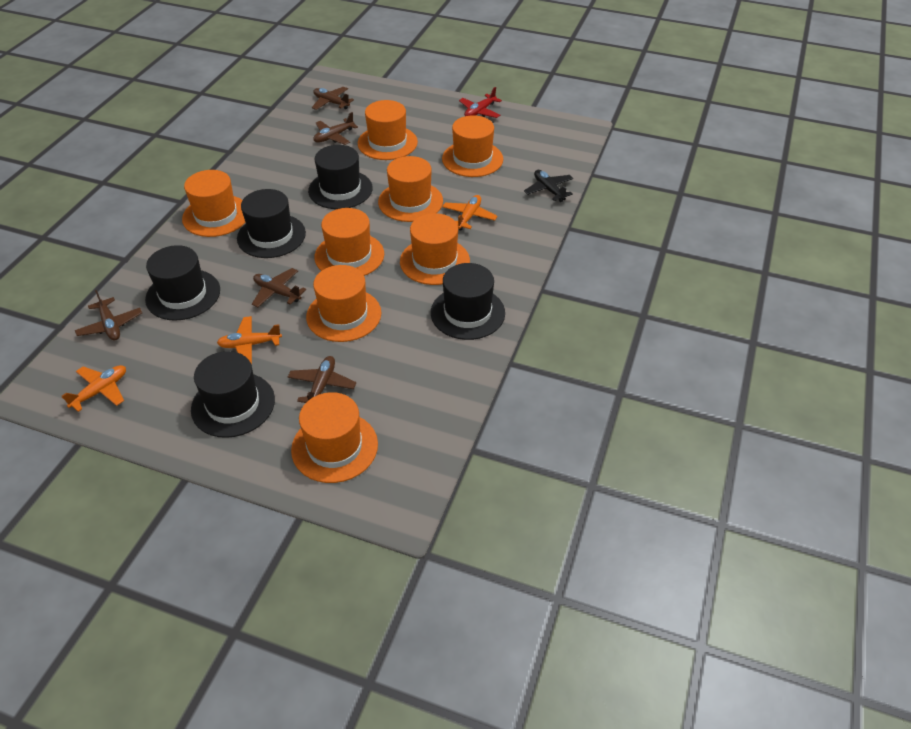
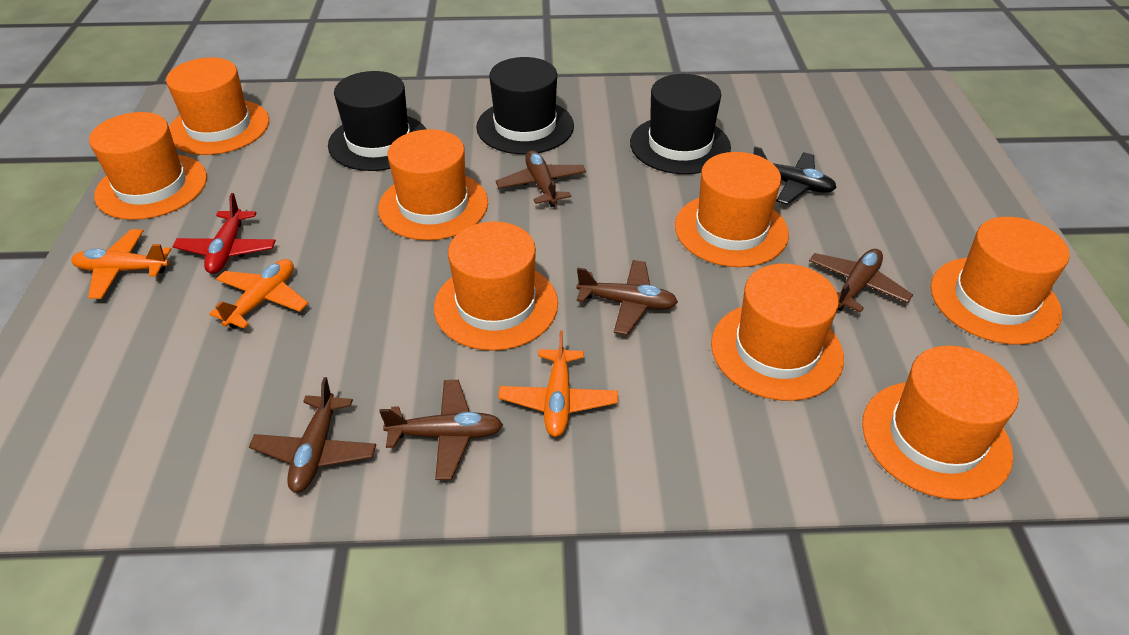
black hat: [145,245,220,321] [191,351,275,438] [237,189,306,258] [308,145,373,209] [431,263,505,340] = 5 -> [328,71,426,171] [476,57,574,154] [630,74,731,174] = 3

